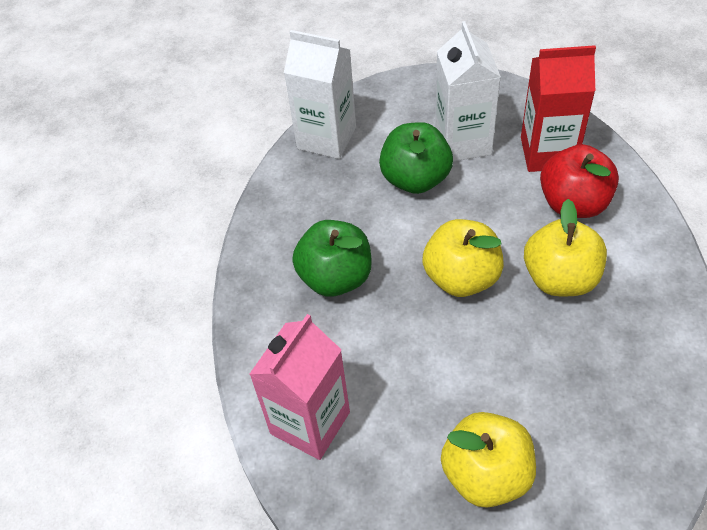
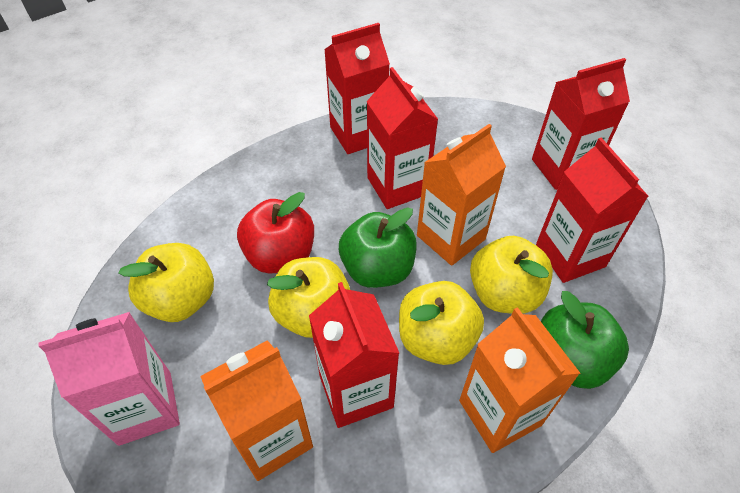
orange carton: none = 0 -> [200,341,313,481] [417,124,506,266] [459,307,580,453] = 3
red carton: [521,45,596,172] = 1 -> [309,282,399,428] [324,23,390,154] [367,67,438,209] [532,58,630,190] [536,138,649,283] = 5
white carton: [284,30,356,159] [435,21,501,161] = 2 -> none = 0
yellow apple: [422,219,504,297] [441,412,536,508] [524,199,607,296] = 3 -> [118,243,214,322] [267,257,350,338] [399,281,484,365] [470,236,553,314] = 4

